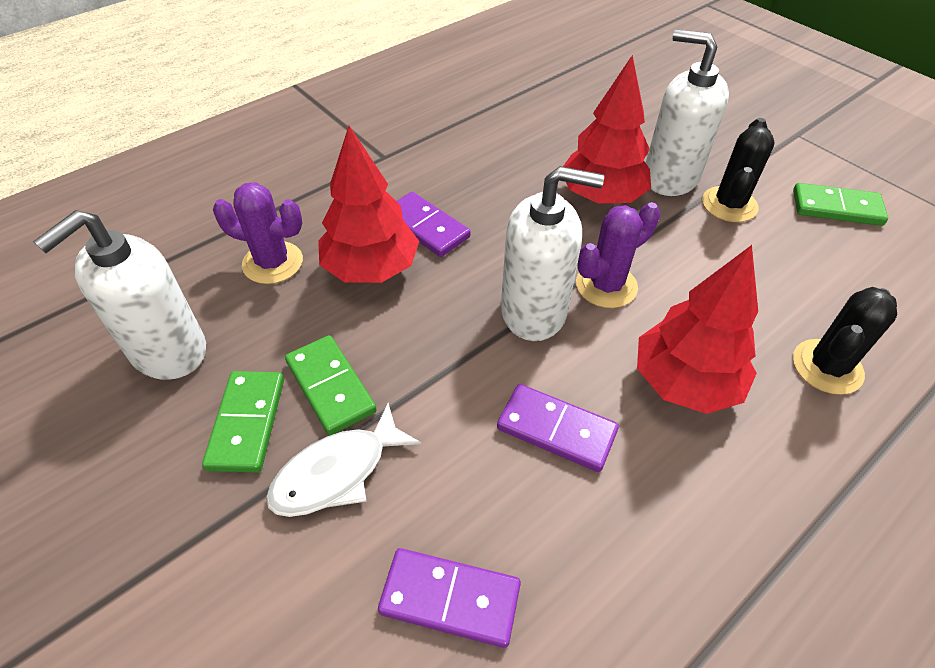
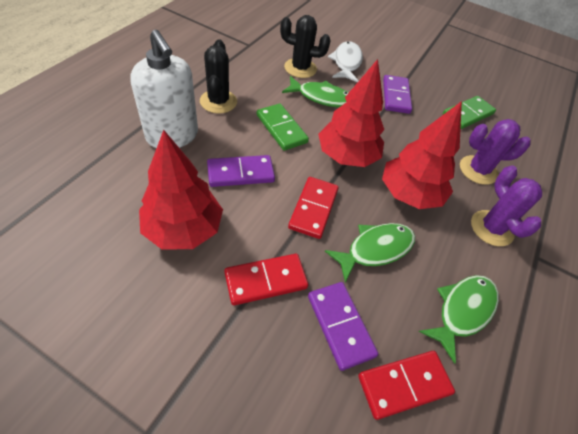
green domino: [202,371,284,473] [285,335,377,435] [793,183,888,226] = 3 -> [257,103,309,151] [443,96,496,129] = 2
green fish: none = 0 -> [282,76,349,108] [325,223,415,282] [419,275,499,364] = 3
red domino: none = 0 -> [224,254,308,305] [288,177,339,239] [358,351,455,420] = 3
white soap dispenser: [33,210,206,380] [501,166,604,341] [646,29,729,196] = 3 -> [130,30,198,148] = 1

